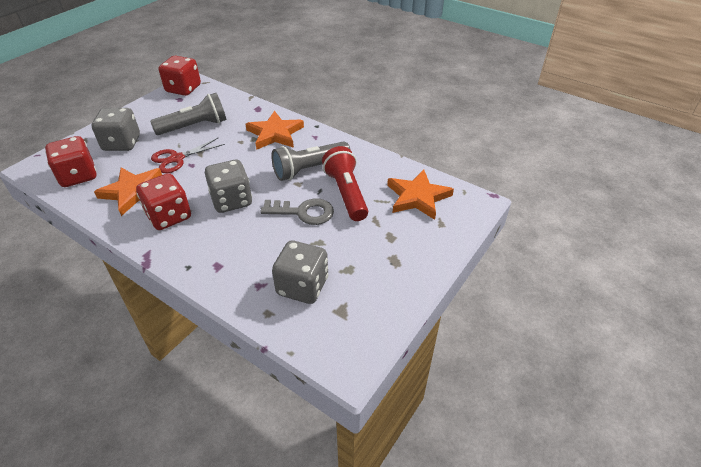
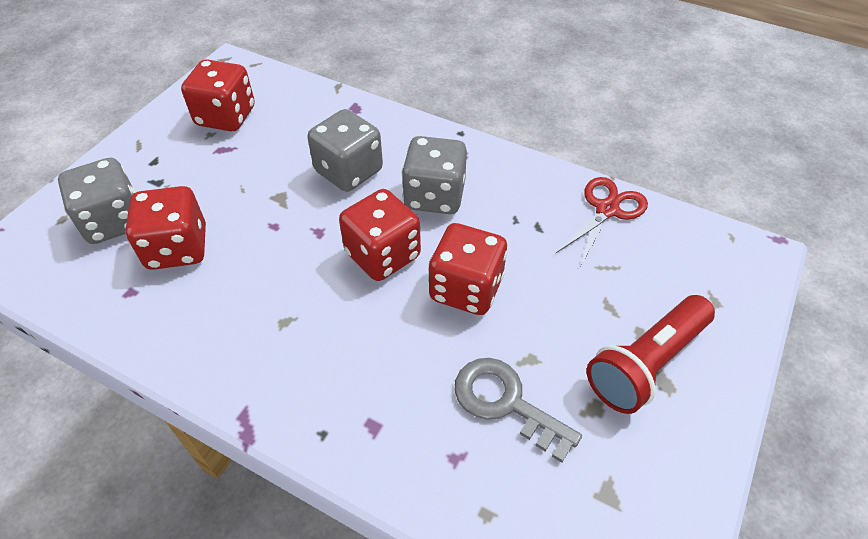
grey flashlight: [150,93,226,135] [271,141,350,181] = 2 -> none = 0
orange star: [94,168,162,216] [245,111,304,150] [387,170,454,220] = 3 -> none = 0
red dice: [45,136,97,187] [136,173,191,230] [159,55,201,96] = 3 -> [126,186,206,270] [181,59,255,131] [339,189,421,281] [429,223,508,315] = 4

